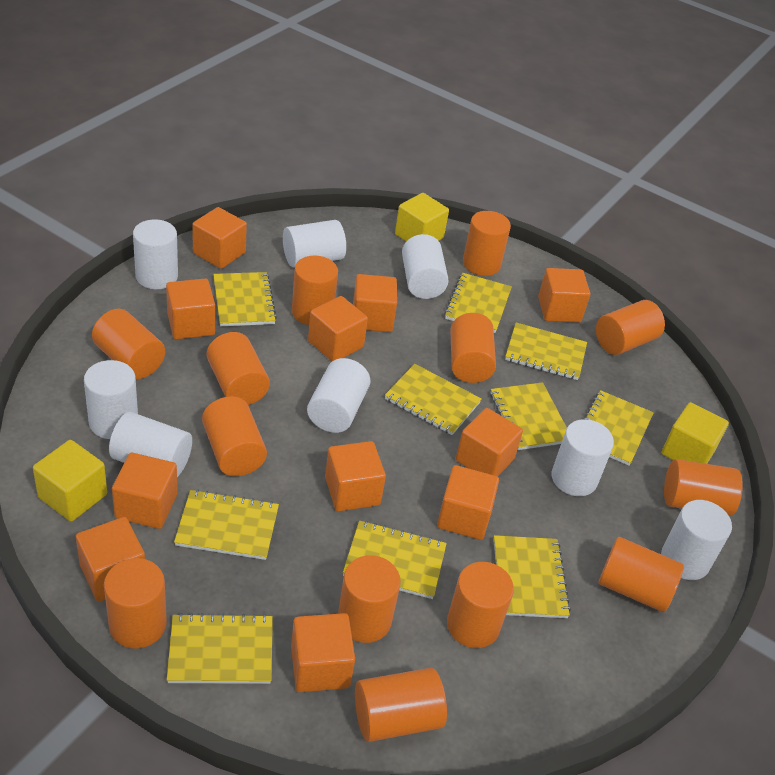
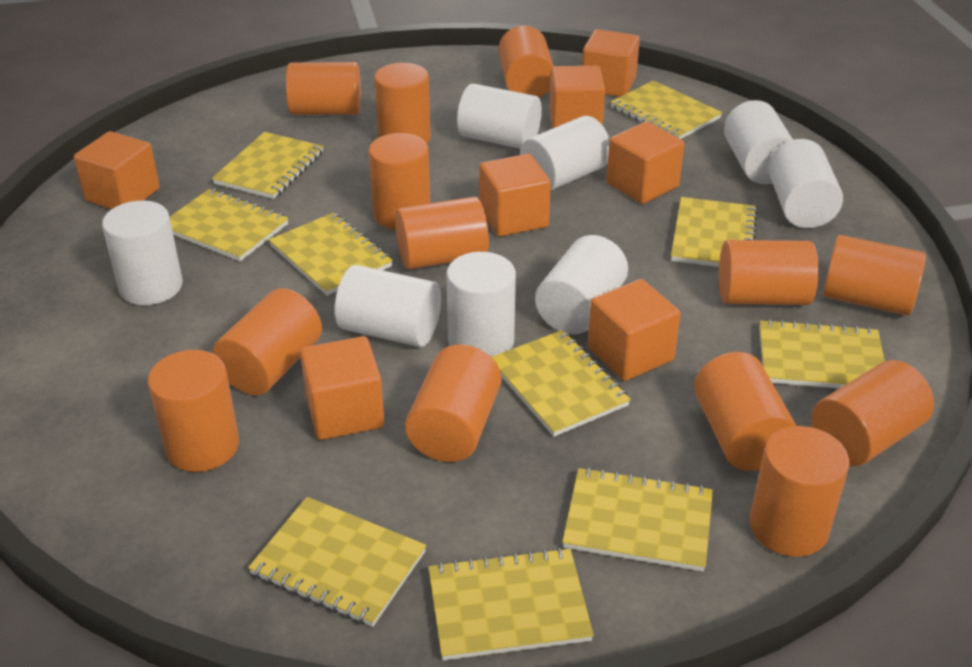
orange cube: [76,517,145,602] [112,453,178,529] [166,279,215,339] [192,207,247,269] [291,613,355,692] [308,296,368,361] [325,441,386,511] [353,274,397,332] [437,465,499,540] [456,408,523,477] [538,268,590,322] = 11 -> [74,131,160,209] [300,336,385,440] [479,154,551,237] [549,66,605,129] [582,29,640,97] [588,279,681,381] [606,121,684,204] = 7
yellow cube: [33,440,107,522] [395,193,449,241] [662,402,729,464] = 3 -> none = 0

